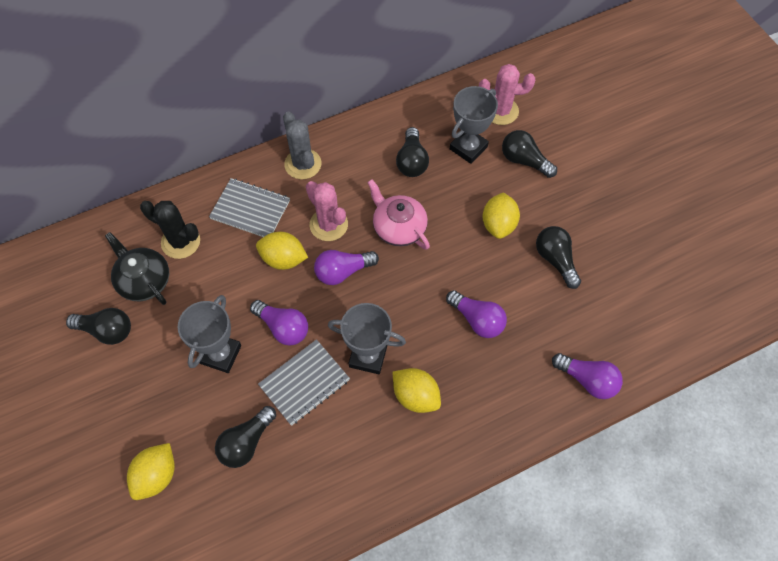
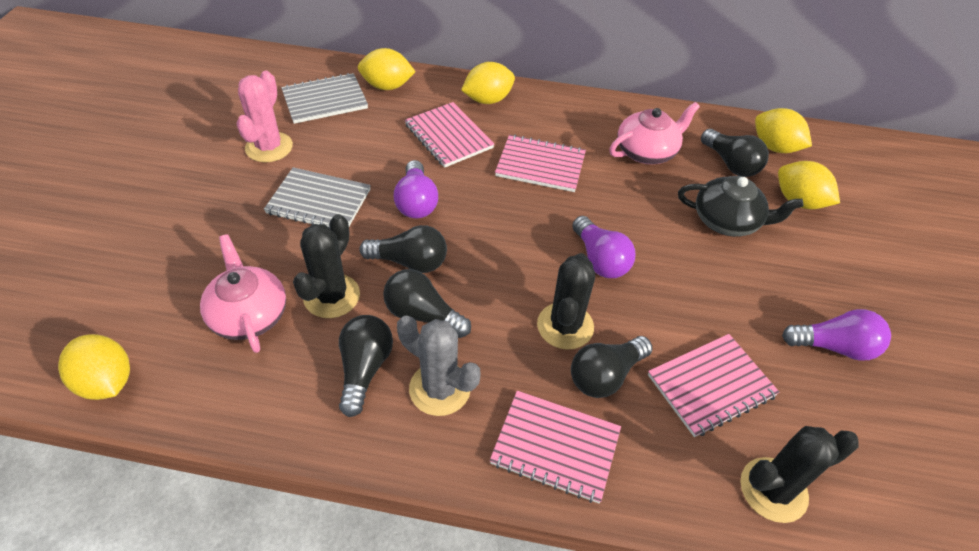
black cactus: [140,201,200,259] = 1 -> [293,214,360,318] [537,253,595,350] [740,426,859,523] = 3
grey trophy: [178,295,241,373] [328,303,406,374] [450,86,498,164] = 3 -> none = 0
pink cactus: [306,181,348,241] [479,64,535,125] = 2 -> [237,71,293,162] = 1
pink notebook: none = 0 -> [405,102,494,168] [490,391,621,503] [495,134,586,192] [648,334,780,437] = 4
pink teapot: [367,179,430,250] = 1 -> [200,234,286,353] [609,102,700,164] = 2
purple light bulb: [250,300,308,345] [314,250,379,285] [446,290,507,338] [552,353,623,399] = 4 -> [394,160,438,218] [572,216,635,278] [782,309,891,361] = 3
yellow lemon: [127,443,175,500] [256,232,308,270] [393,368,441,413] [482,192,520,239] = 4 -> [58,334,130,400] [358,48,416,90] [461,62,515,104] [755,108,812,153] [778,161,840,209] = 5

